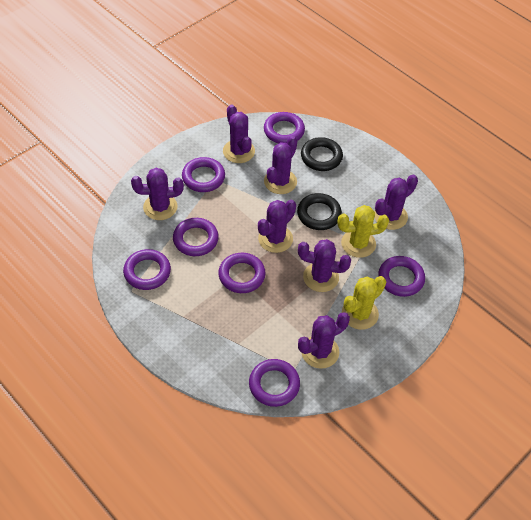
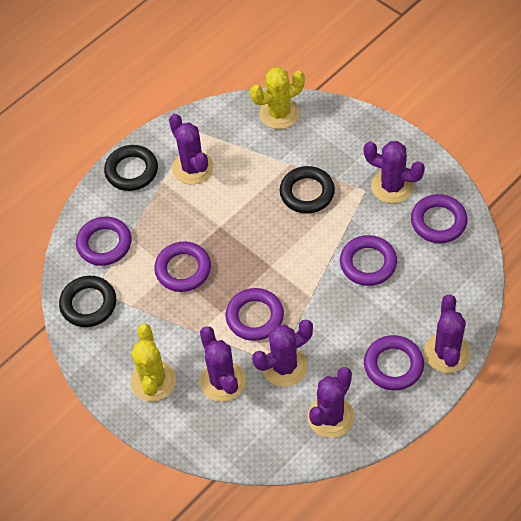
black ring: [297,193,342,230] [301,137,343,171] = 2 -> [59,276,116,327] [104,145,158,191] [280,166,335,214] = 3
purple cactus: [131,168,184,220] [223,104,255,163] [258,200,296,253] [264,136,297,194] [298,239,351,292] [298,312,350,369] [374,174,418,230] = 7 -> [169,114,214,184] [200,326,246,402] [252,320,313,387] [308,367,355,438] [364,141,425,203] [424,295,470,373] = 6
purple ring: [123,249,171,290] [173,218,219,256] [182,157,225,192] [218,253,266,293] [249,359,300,407] [264,112,305,143] [378,256,425,297] = 7 -> [76,217,132,266] [154,242,211,292] [226,288,284,341] [340,235,397,286] [364,335,424,390] [411,194,468,243] = 6

